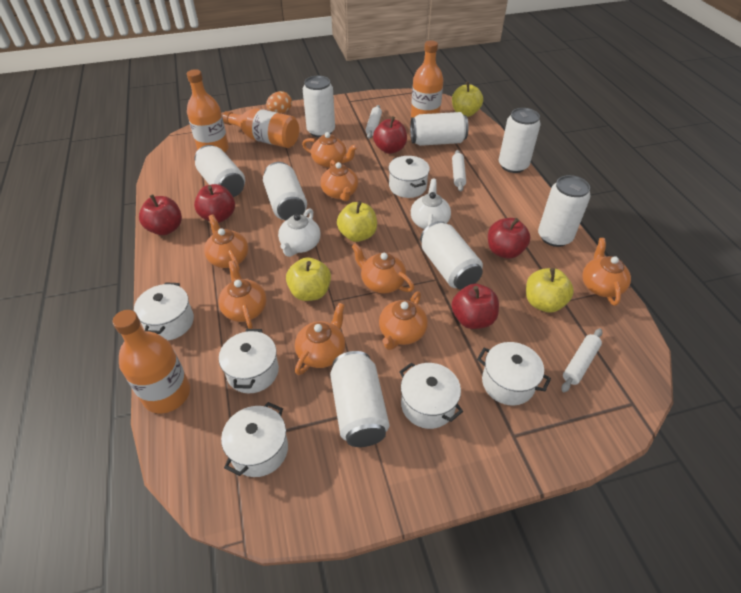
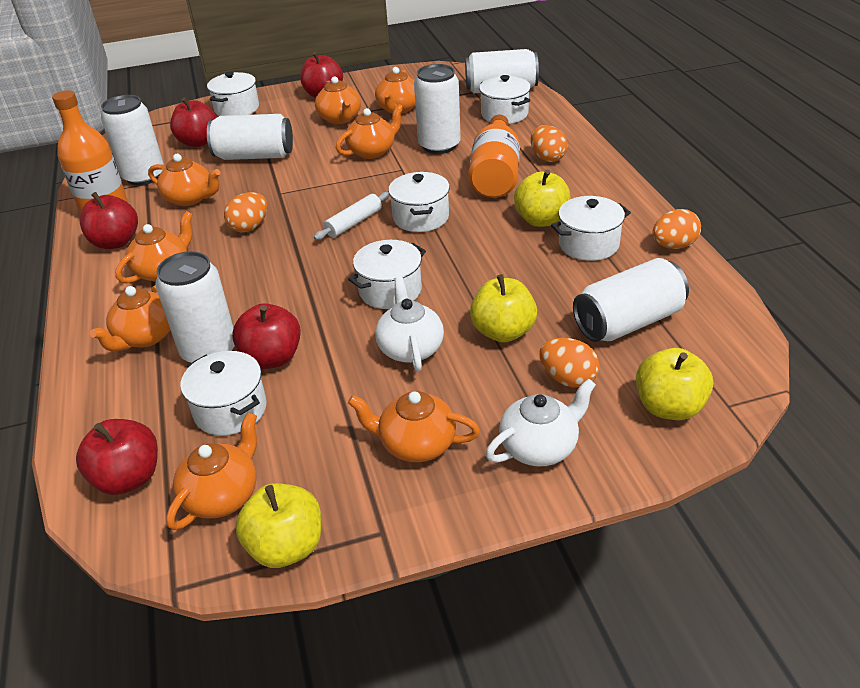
orange bottle: [112,310,190,414] [187,69,229,153] [222,108,299,148] [411,41,443,118] = 4 -> [52,90,128,214] [468,115,520,198] = 2
orange egg: [266,91,292,113] = 1 -> [224,192,267,232] [531,125,568,162] [540,338,599,388] [652,209,701,249] = 4
white can: [195,145,245,197] [263,162,307,220] [303,76,335,138] [330,351,389,447] [410,112,469,146] [420,221,483,289] [499,108,541,173] [538,175,590,247] = 8 -> [101,95,164,185] [156,251,235,363] [207,114,293,160] [414,64,461,154] [465,49,539,93] [573,258,689,342] = 6
white rolling pin: [365,105,382,139] [452,150,466,192] [561,328,602,392] = 3 -> [314,192,390,240] = 1

